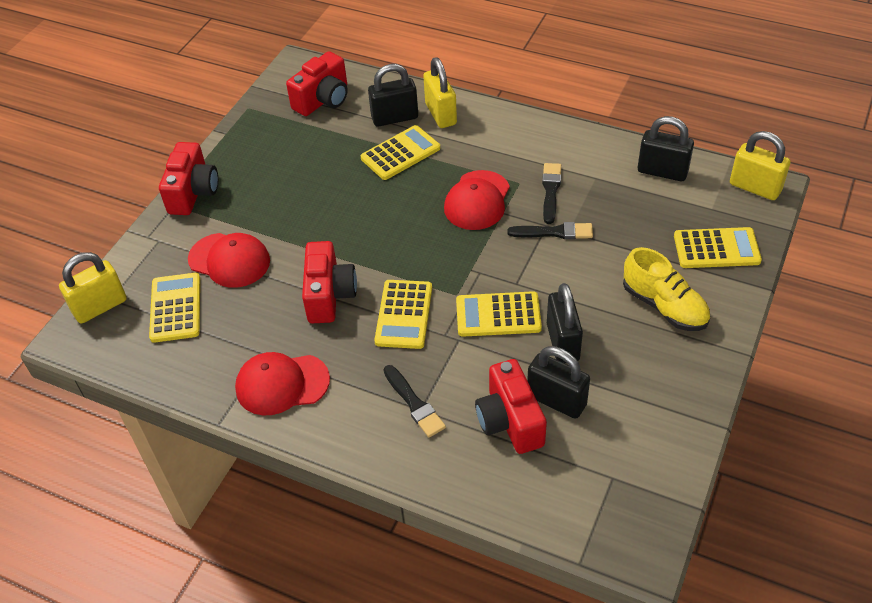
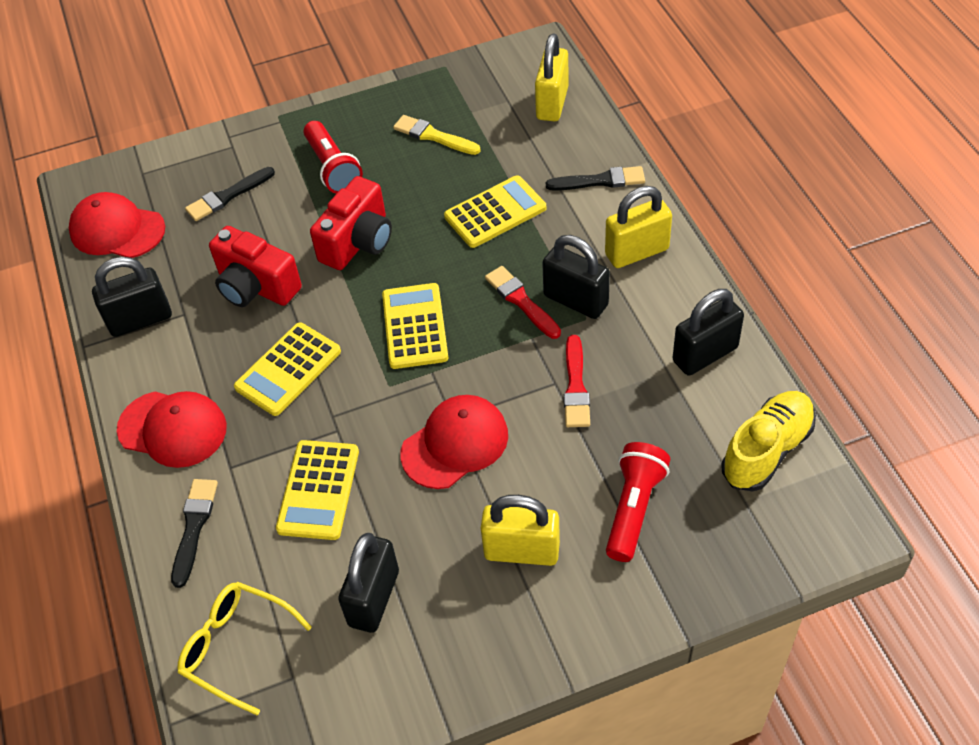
red brush: none = 0 -> [485,266,561,339] [564,335,590,427] = 2
red camera: [159,142,218,215] [286,51,348,116] [302,241,357,323] [475,359,547,454] = 4 -> [209,226,302,307] [310,176,392,270] = 2
red flashlight: none = 0 -> [303,121,363,194] [606,442,670,562] = 2
yellow brush: none = 0 -> [393,115,481,155] = 1
yellow calculator: [149,273,200,343] [361,125,440,180] [374,280,432,349] [456,291,542,337] [674,227,762,268] = 5 -> [234,322,341,416] [276,440,359,540] [382,283,448,369] [444,175,546,248] = 4
yellow glasses: none = 0 -> [177,582,312,715] = 1

